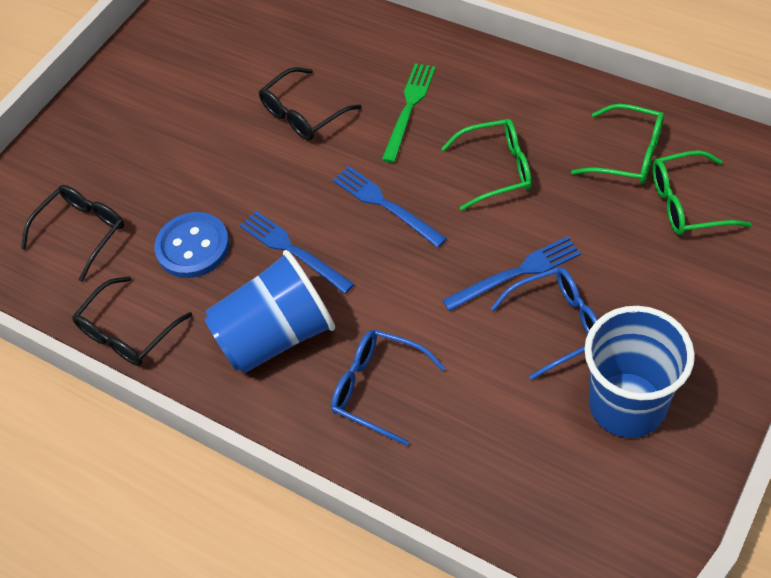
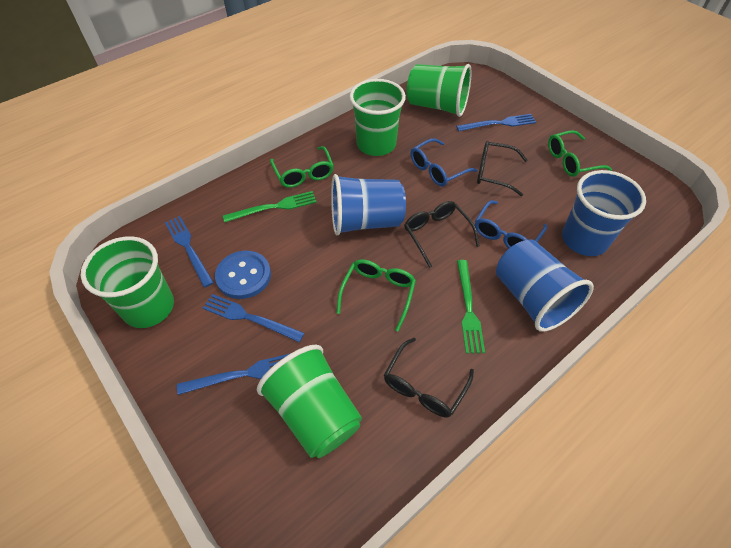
blue cup: [204,250,335,374] [584,306,695,438] = 2 -> [331,174,406,235] [496,239,594,332] [562,170,646,256] = 3
blue fork: [240,211,354,294] [333,166,447,248] [442,236,581,311] = 3 -> [165,216,214,288] [177,353,291,395] [203,294,304,342] [456,114,536,131] = 4
green cup: none = 0 -> [81,236,174,328] [257,345,362,458] [349,79,406,156] [407,64,472,117] = 4
green fork: [382,63,436,163] = 1 -> [223,191,317,222] [457,260,485,353] = 2

